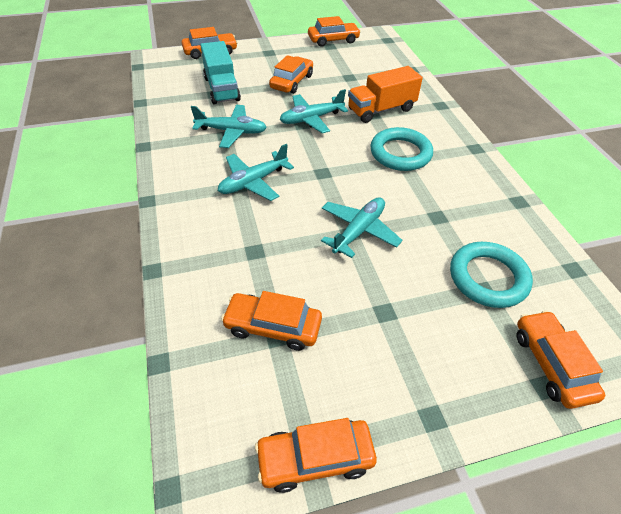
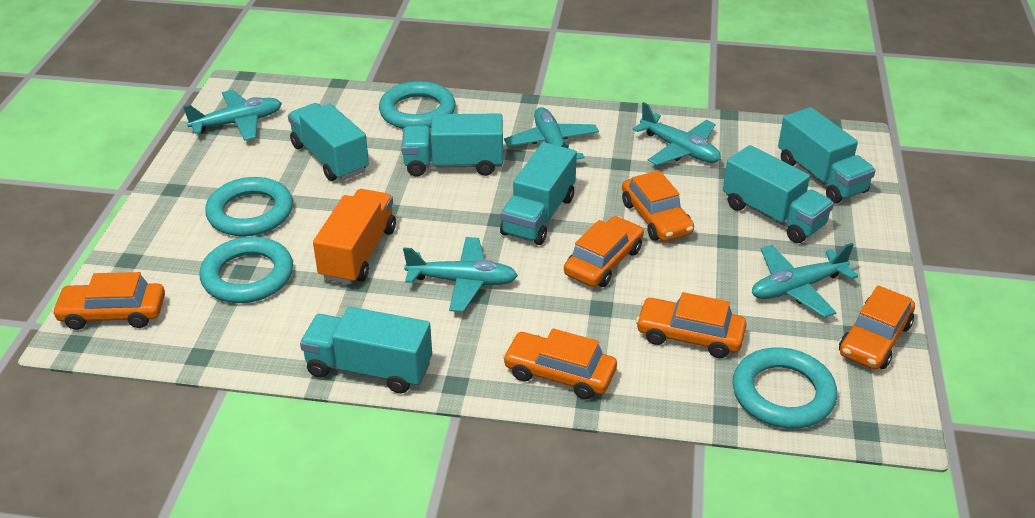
turquoise plane: [191,105,267,148] [218,144,294,201] [280,89,348,133] [321,197,402,258] = 4 -> [183,90,282,141] [403,237,518,312] [504,107,599,160] [632,102,720,165] [752,243,858,318] = 5
turquoise ring: [370,127,433,171] [450,242,533,308] = 2 -> [199,237,293,303] [205,177,293,236] [379,81,456,129] [733,348,837,429] = 4
turquoise truck: [201,41,241,104] = 1 -> [288,103,369,181] [300,307,432,394] [402,113,503,177] [500,142,577,245] [723,145,834,243] [778,107,876,204] = 6

